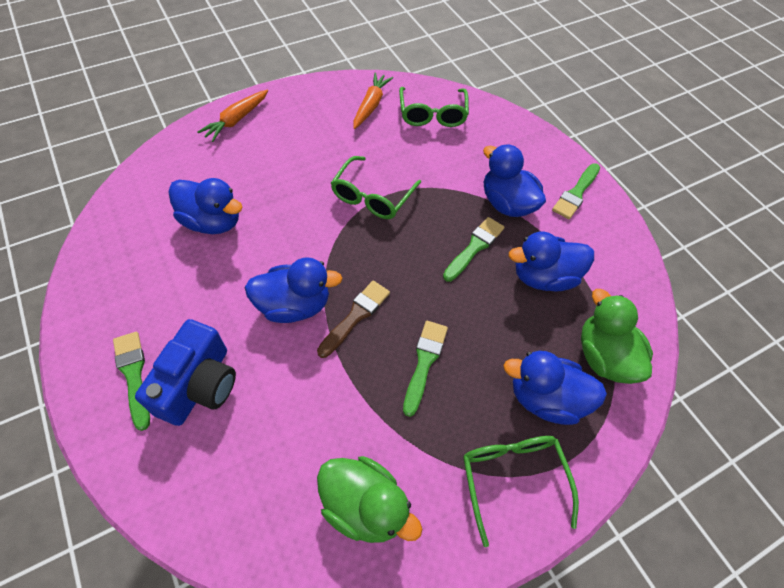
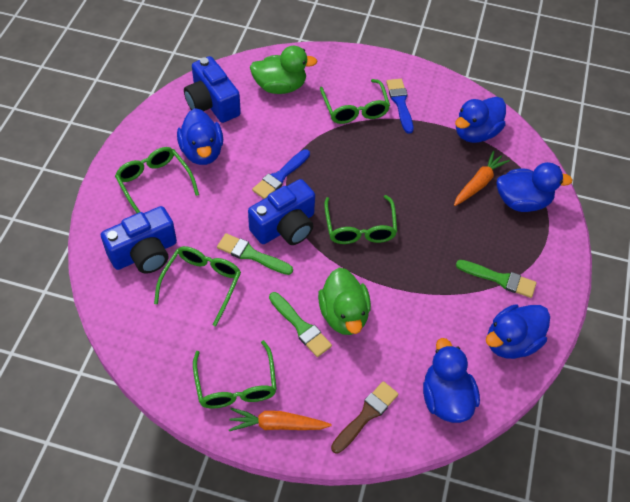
blue brush: none = 0 -> [252,149,310,199] [386,79,413,134] = 2
blue camera: [135,319,236,426] = 1 -> [101,206,177,274] [184,56,241,123] [248,179,315,245] = 3
green brush: [113,332,150,431] [403,321,448,417] [443,217,505,282] [552,163,600,219] = 4 -> [217,233,293,275] [269,292,332,357] [456,260,536,298] = 3
green glasses: [331,156,421,219] [399,87,469,127] [463,436,579,547] = 3 -> [115,147,199,213] [154,246,241,327] [193,340,277,408] [320,79,390,124] [324,195,397,244] = 5

